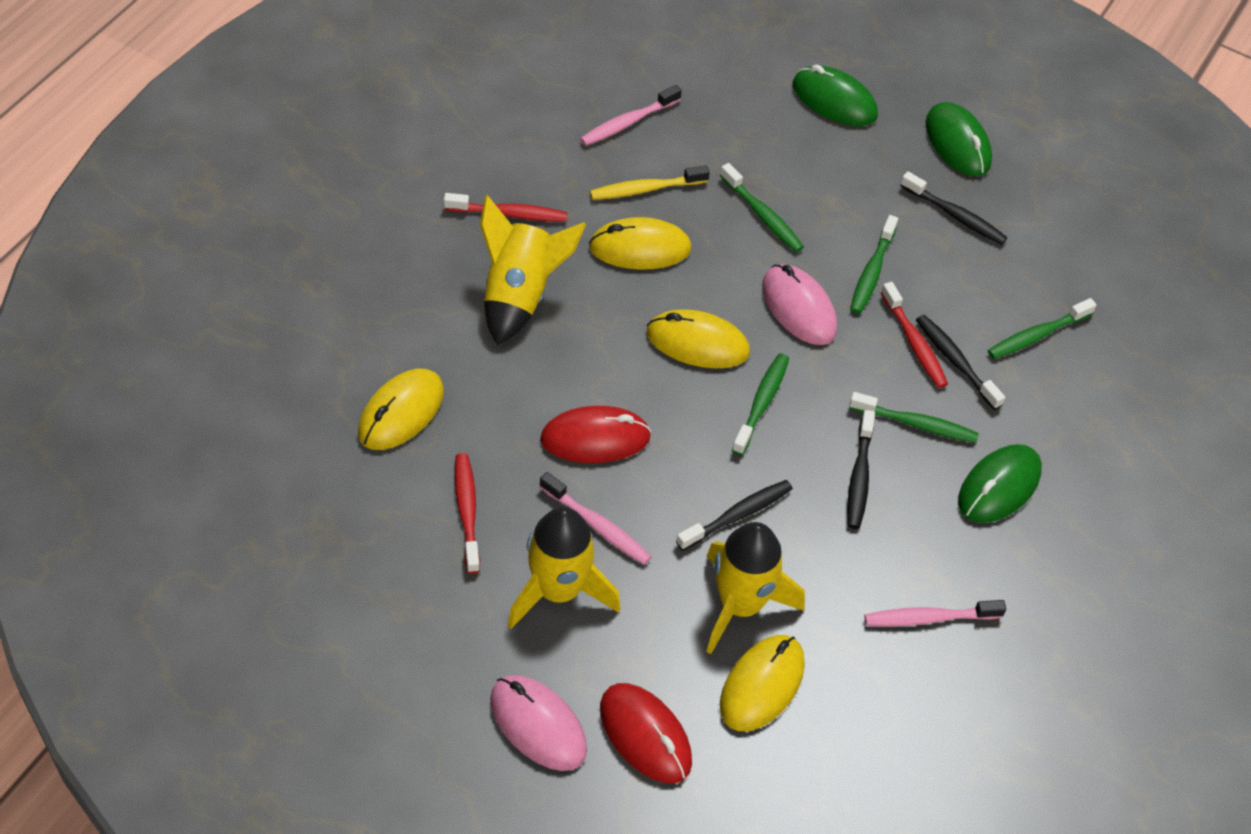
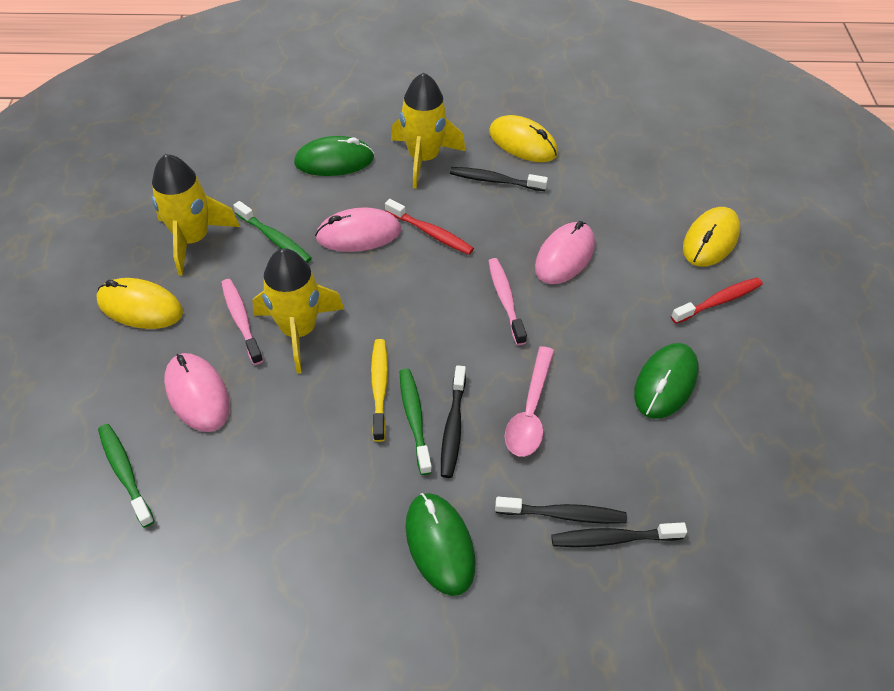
green toothbrush: [720,163,804,252] [732,353,789,455] [849,392,979,443] [850,215,898,314] [988,298,1097,359] = 5 -> [98,424,154,528] [233,201,312,263] [399,368,432,475] = 3
pink mouse: [490,675,587,771] [762,264,837,345] = 2 -> [164,353,230,432] [315,207,401,252] [535,221,595,284] = 3
pink spoon: none = 0 -> [505,346,554,457] = 1
pink toothbrush: [540,472,652,565] [580,85,682,146] [864,600,1006,627] = 3 -> [221,279,263,365] [488,258,527,345] = 2
red mouse: [540,406,651,463] [600,683,692,783] = 2 -> none = 0
red toothbrush: [444,193,567,222] [455,453,480,574] [881,282,948,388] = 3 -> [385,199,474,255] [671,277,763,324] = 2
yellow mouse: [358,368,444,450] [589,217,692,270] [647,309,750,369] [720,635,805,731] = 4 -> [96,278,183,329] [489,115,558,162] [683,207,740,267] = 3

